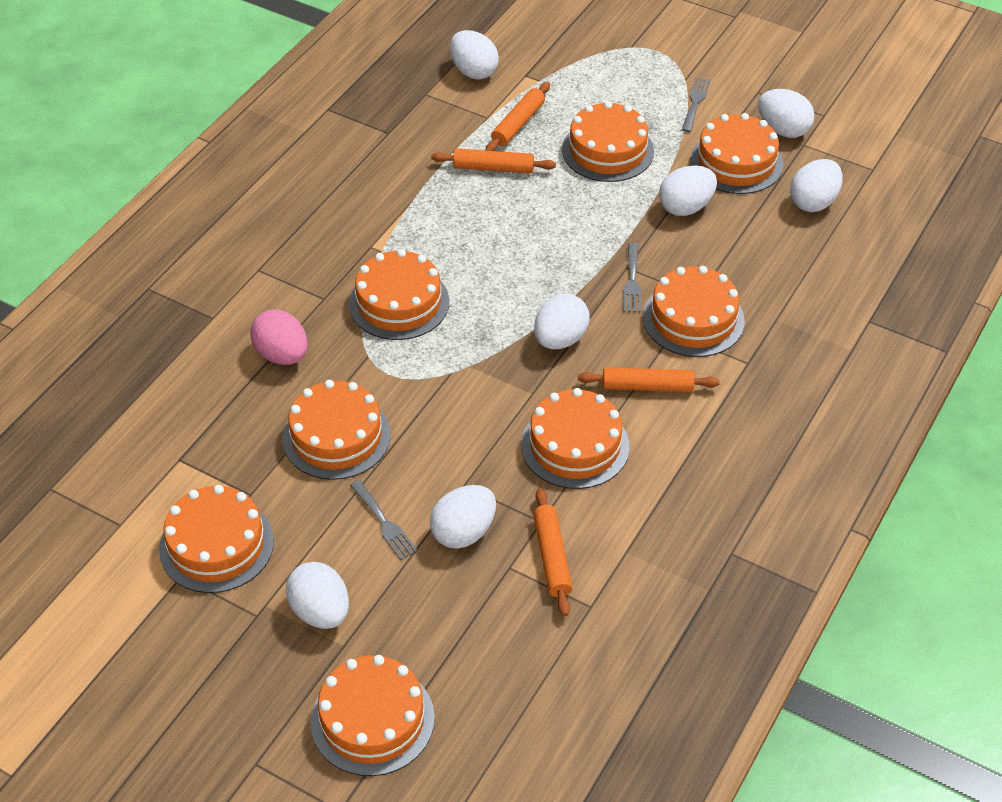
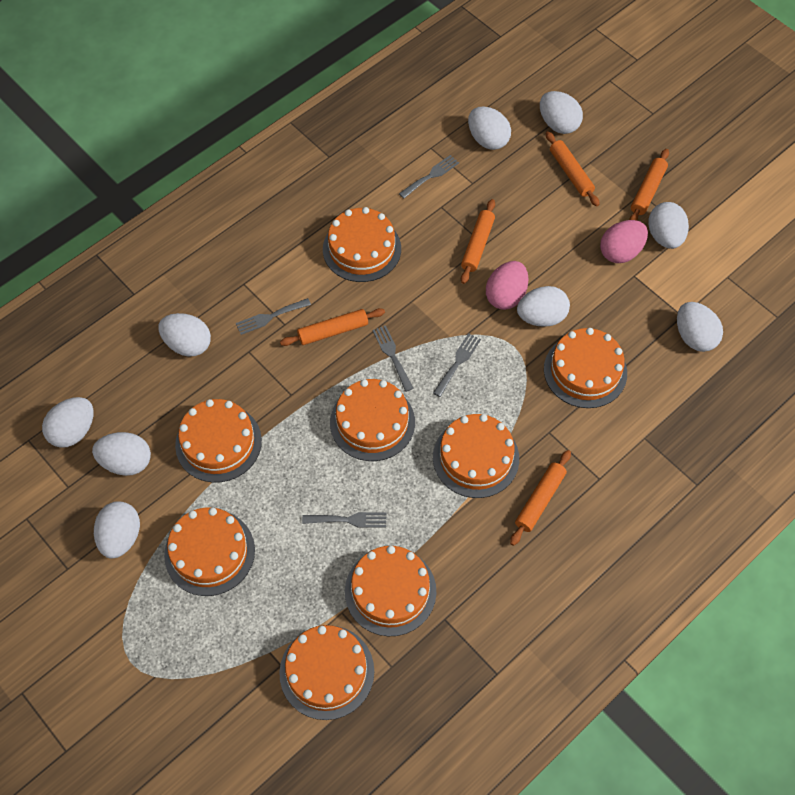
grey fork: [350,480,418,560] [623,243,641,312] [682,77,710,132] = 3 -> [236,298,311,335] [302,512,386,528] [372,325,414,392] [399,155,459,198] [433,333,481,397] = 5
orange rolling pin: [431,148,556,173] [486,82,550,151] [533,488,572,616] [578,367,719,392] = 4 -> [280,308,385,346] [461,199,495,284] [510,450,571,546] [546,131,600,207] [629,149,669,221] = 5
pink egg: [250,310,308,365] = 1 -> [486,261,529,310] [600,220,648,263] = 2
white egg: [286,562,349,629] [430,485,496,549] [450,30,499,79] [534,294,590,349] [659,165,717,216] [758,89,815,138] [790,159,843,212] = 7 -> [42,397,94,448] [92,432,151,476] [94,501,140,559] [158,313,211,357] [468,107,511,150] [517,286,570,327] [540,91,583,134] [648,202,689,249] [677,302,723,352] = 9

